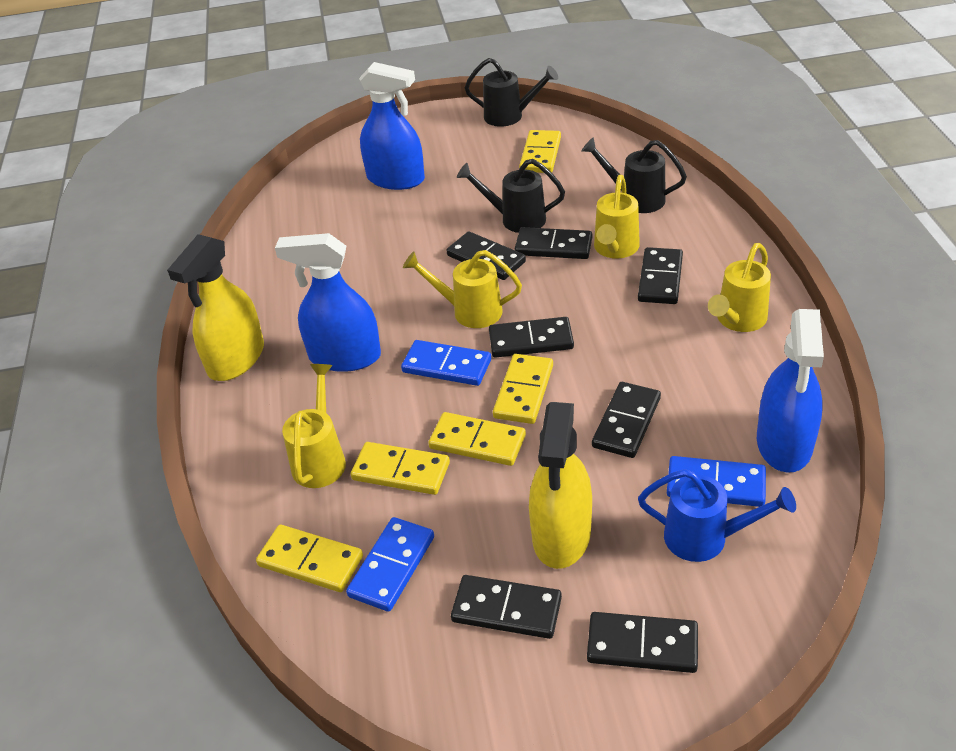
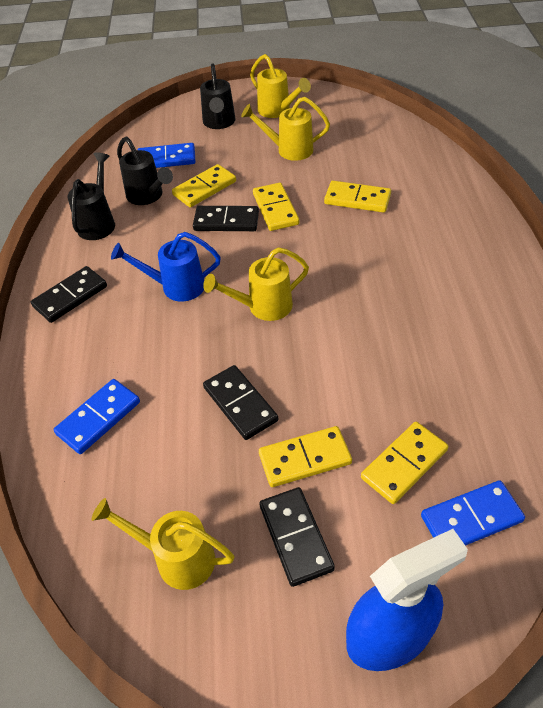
black domino: [447,231,526,280] [451,575,562,639] [489,317,574,358] [515,227,592,259] [587,612,698,673] [592,382,661,458] [638,247,683,304] = 7 -> [31,266,107,323] [193,206,259,231] [203,365,278,440] [259,487,335,587] = 4
blue spray bottle: [275,233,381,372] [359,62,425,190] [757,309,824,473] = 3 -> [346,529,468,671] = 1
yellow spray bottle: [167,234,264,381] [529,402,592,569] = 2 -> none = 0

